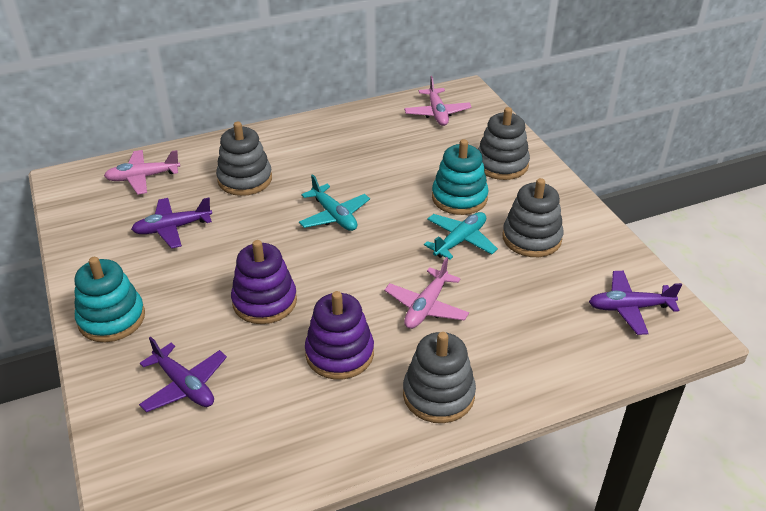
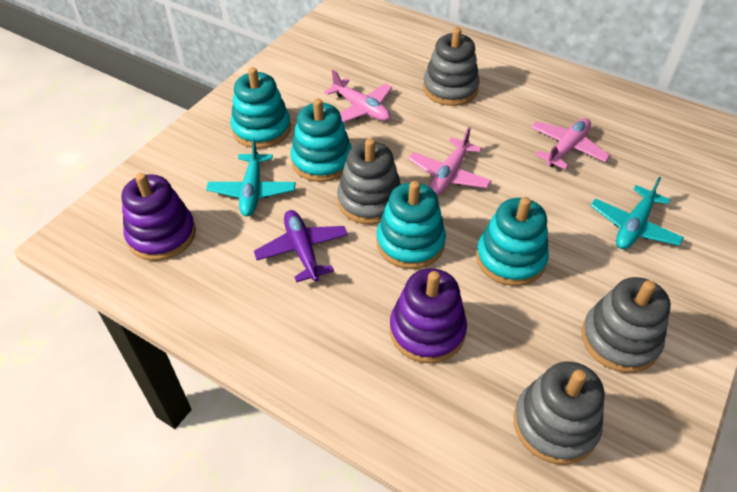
purple plane: [131,198,212,249] [139,337,227,412] [589,271,682,335] = 3 -> [254,210,348,282] = 1
turquoise stacking toy: [75,257,145,342] [432,139,489,215] = 2 -> [231,67,291,148] [290,99,352,182] [376,181,446,269] [476,197,549,286] = 4

